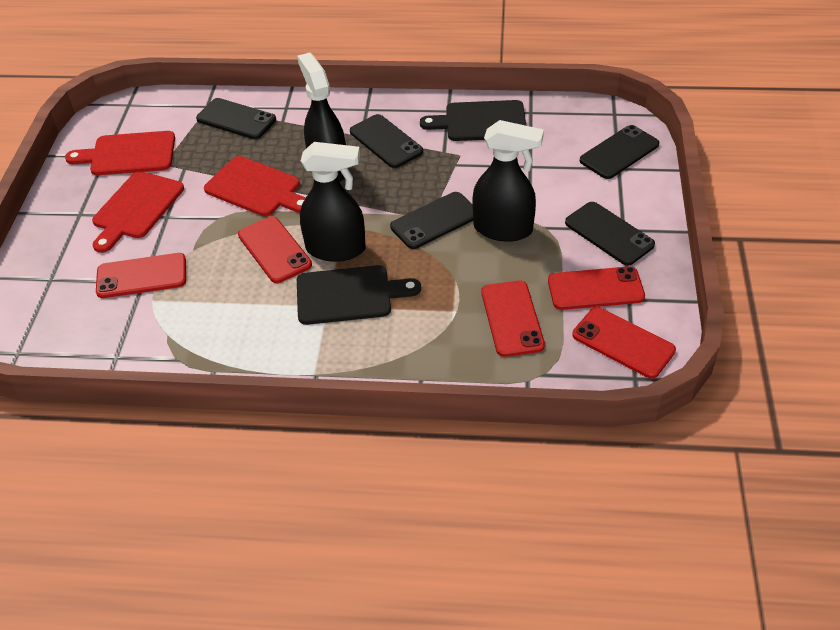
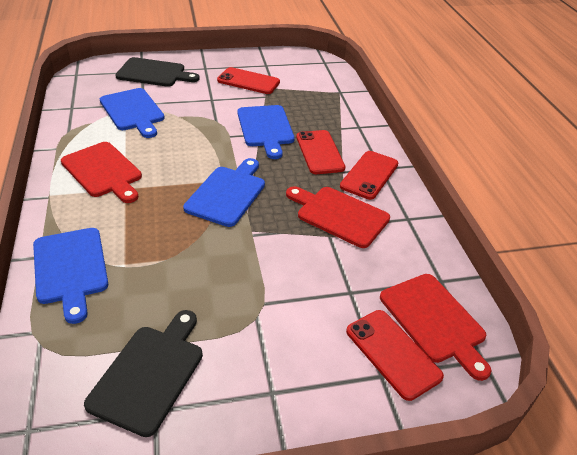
black phone: [196,98,276,139] [350,114,423,168] [390,192,473,249] [565,202,655,265] [580,125,659,179] = 5 -> none = 0
black spray bottle: [297,52,346,182] [300,142,366,262] [472,120,544,242] = 3 -> none = 0
blue cutting board: none = 0 -> [33,228,108,324] [100,88,165,138] [183,158,265,227] [237,105,295,159] = 4
red phone: [96,253,186,298] [238,216,312,283] [481,281,545,357] [548,266,645,310] [572,307,676,379] = 5 -> [217,67,280,94] [296,130,345,174] [340,151,398,200] [346,310,444,401] = 4

